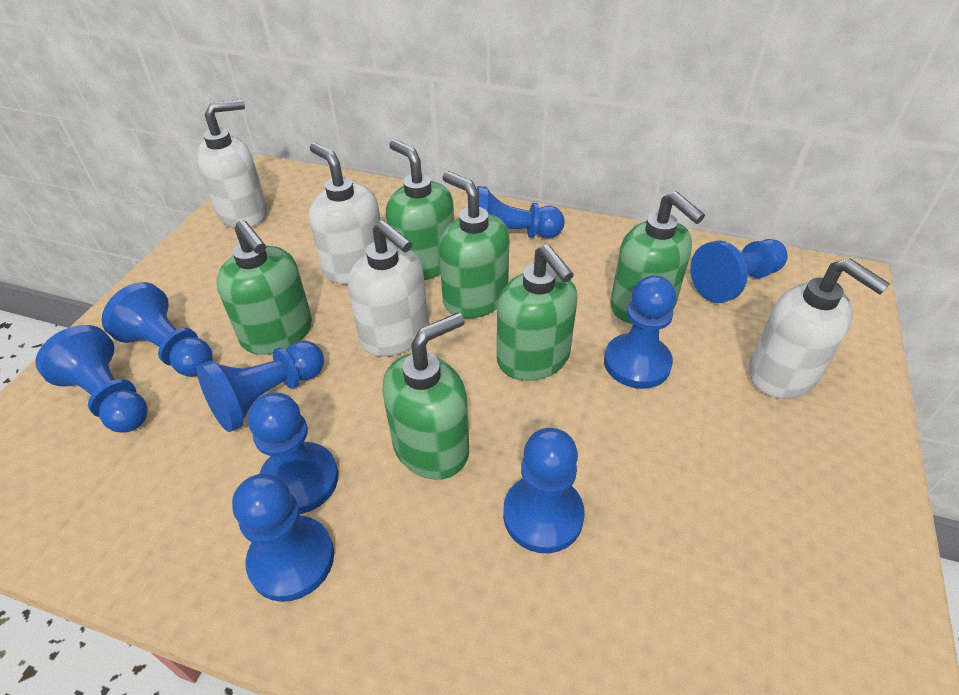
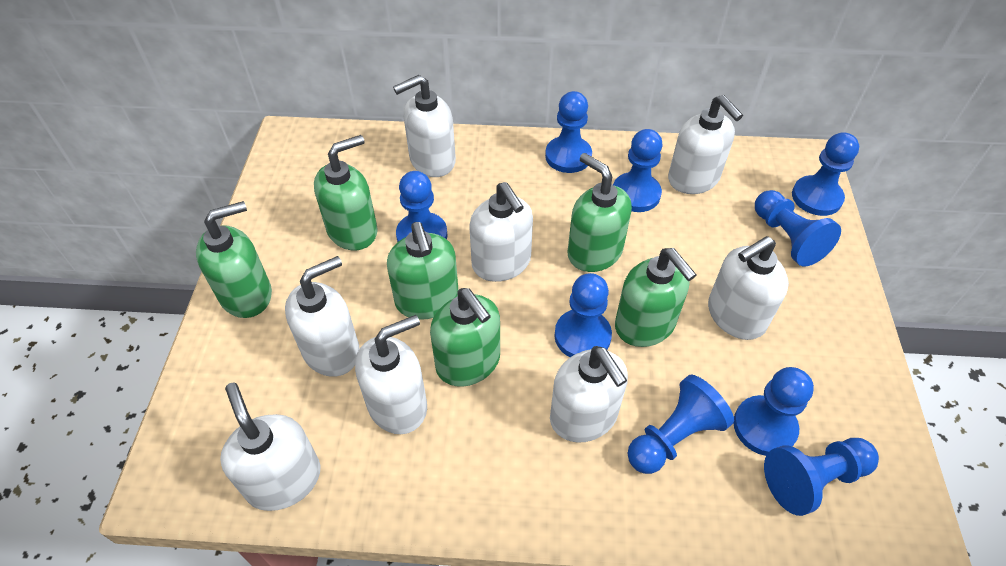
white soap dispenser: [196,99,267,228] [309,143,381,284] [348,220,428,357] [749,258,890,399] = 4 -> [220,382,321,511] [285,256,360,377] [355,315,427,434] [393,75,456,177] [469,182,533,282] [550,346,628,443] [668,95,743,194] [708,236,789,340] = 8

